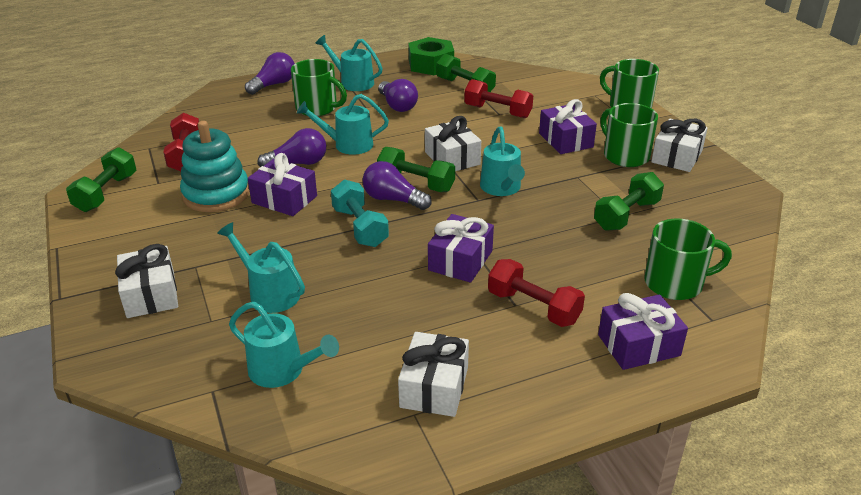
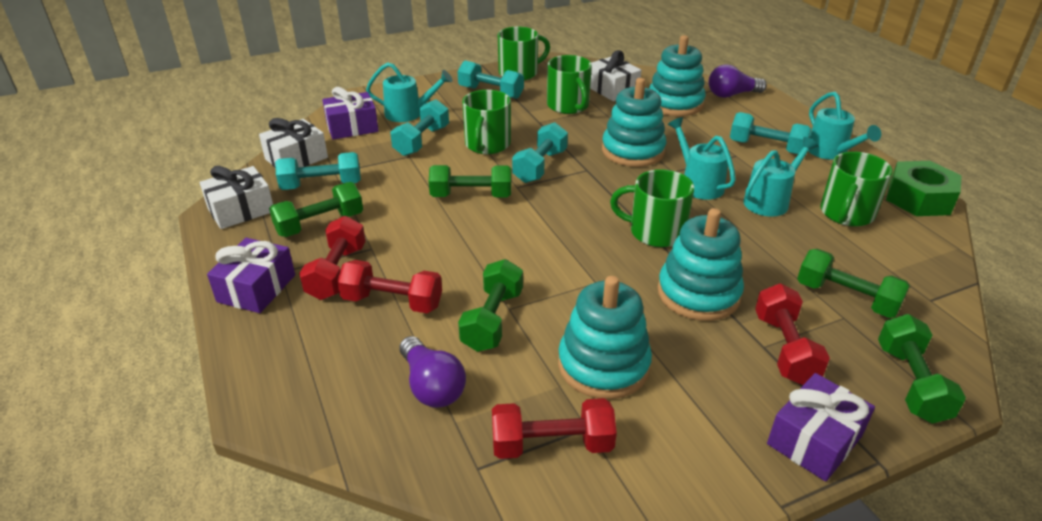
green dumbbell: [66,147,136,212] [377,147,455,192] [436,53,496,92] [594,172,664,231] = 4 -> [269,182,363,237] [429,165,511,197] [458,259,523,352] [797,249,910,318] [878,314,966,424] = 5
green mug: [291,59,347,116] [600,59,659,108] [600,103,658,167] [644,219,732,300] = 4 -> [462,90,511,154] [498,27,550,81] [547,55,592,114] [610,169,694,247] [820,152,893,227] = 5
purple gift: [248,153,317,216] [428,214,494,283] [539,99,597,154] [598,293,688,370] = 4 -> [207,238,295,313] [322,87,379,140] [767,373,875,482] = 3
purple light bulb: [245,52,295,95] [257,128,326,167] [363,161,432,210] [378,79,418,112] = 4 -> [400,336,466,408] [708,64,767,98] = 2
red dumbbell: [163,113,199,171] [464,79,533,118] [488,259,585,327] = 3 -> [299,216,366,300] [337,260,442,313] [492,398,617,459] [755,283,830,385] = 4
turquoise dumbbell: [331,179,389,247] = 1 -> [275,152,361,190] [390,99,449,156] [458,61,524,99] [512,122,568,183] [730,112,811,154] = 5
turquoise stacking toy: [180,121,249,212] = 1 -> [558,276,652,399] [602,78,666,167] [649,35,706,116] [658,208,744,321] = 4
turquoise watering can: [217,222,305,313] [229,302,339,388] [297,94,389,155] [315,35,383,91] [480,126,525,196] = 5 -> [366,62,453,122] [668,117,736,200] [743,137,818,217] [808,91,881,160] = 4
white gift: [115,244,178,318] [398,332,469,417] [425,116,481,171] [651,118,708,172] = 4 -> [200,166,273,229] [259,118,328,168] [590,50,642,101] = 3

